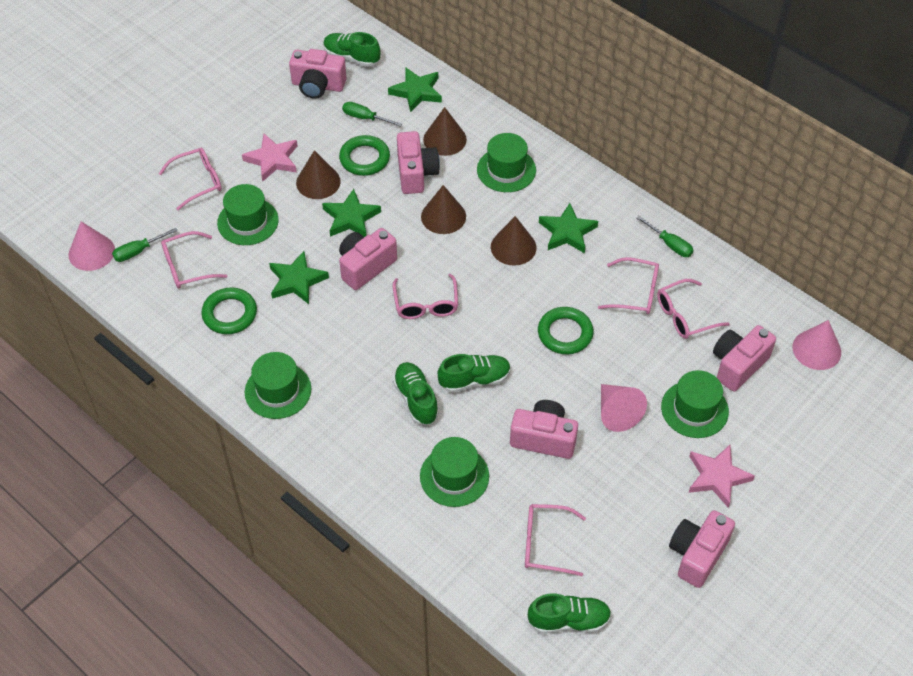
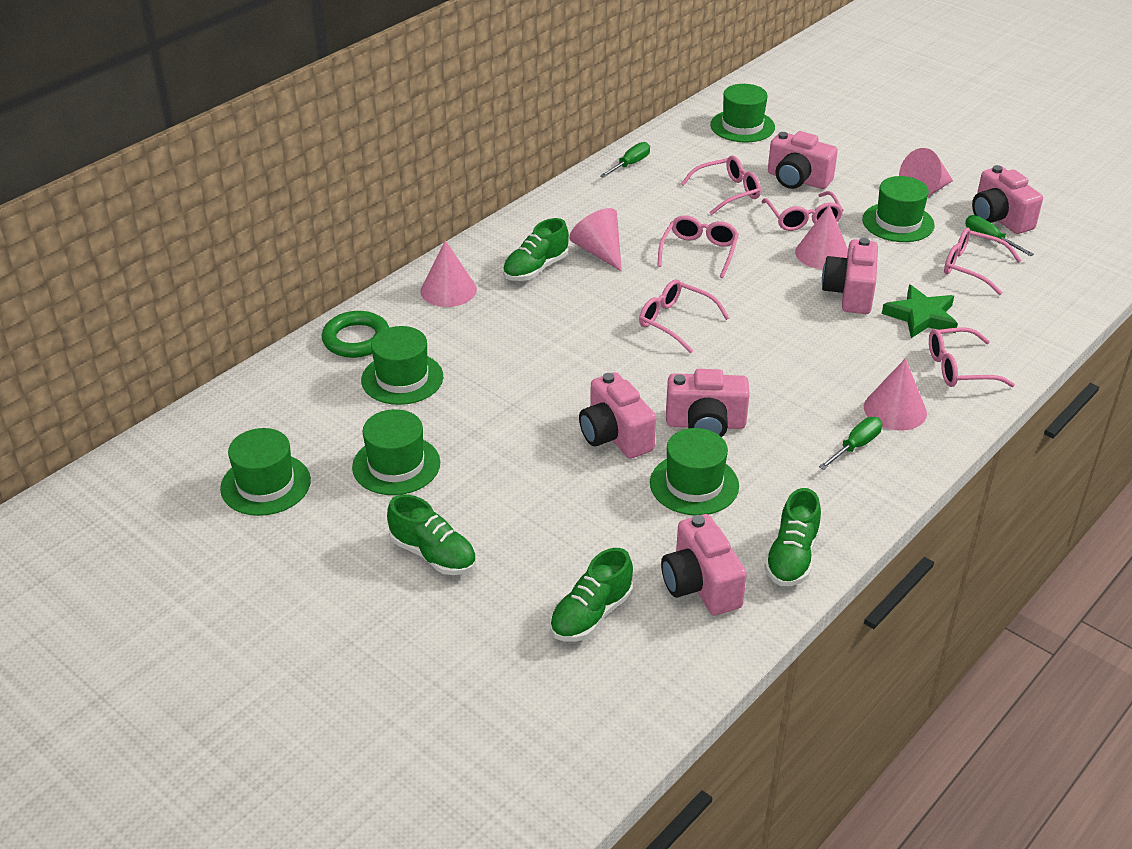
brown cone: [296,150,341,199] [421,185,466,234] [423,107,467,156] [491,216,537,266] = 4 -> none = 0
green hat: [217,184,279,245] [245,352,311,419] [420,437,489,507] [477,133,536,192] [661,370,729,438] = 5 -> [220,428,311,516] [352,409,440,495] [361,326,443,405] [650,428,739,516] [710,84,775,142] [862,176,935,242] = 6
green ring: [202,287,257,334] [339,135,390,176] [538,307,594,354] = 3 -> [322,311,389,358] = 1
green star: [269,251,329,304] [322,189,381,237] [388,67,442,113] [539,203,598,253] = 4 -> [882,285,958,338] = 1
pink cone: [69,222,115,271] [601,384,647,432] [793,320,841,370] = 3 -> [420,240,477,307] [569,208,622,271] [795,205,848,269] [864,358,927,431] [899,148,953,196] = 5
pink star: [242,134,297,182] [689,445,755,508] = 2 -> none = 0

